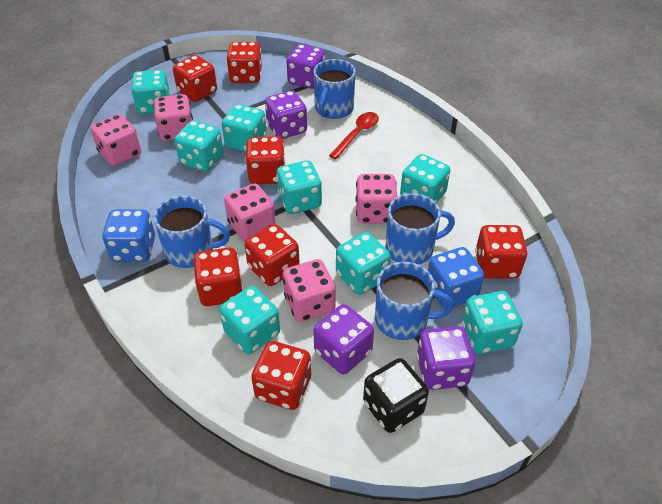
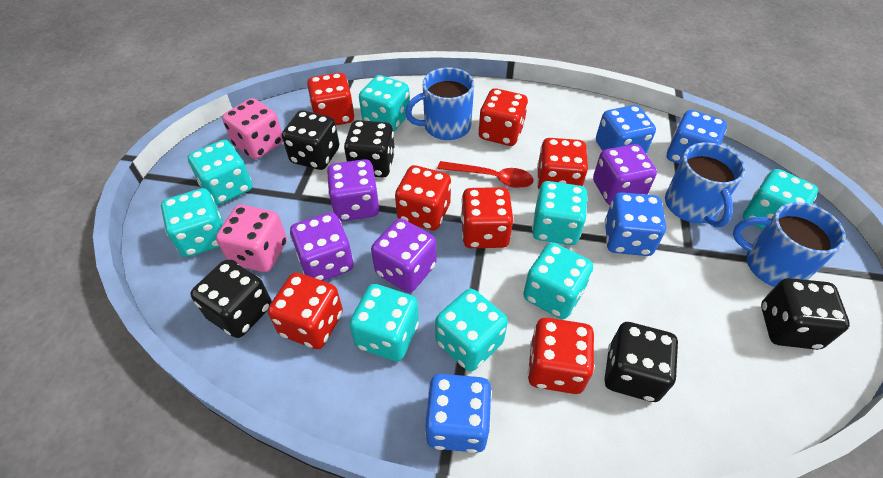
black dice: [363,358,429,433] = 1 -> [190,260,272,338] [282,110,339,170] [344,120,395,178] [605,322,678,402] [761,278,850,350] = 5
blue dice: [102,209,155,262] [428,247,484,309] = 2 -> [425,374,492,453] [596,105,656,154] [605,192,666,256] [667,110,727,164] = 4
blue mug: [153,196,230,268] [313,59,356,119] [375,262,454,340] [385,193,455,265] = 4 -> [405,68,474,140] [665,142,746,227] [733,202,846,287] = 3
pink dice: [91,114,141,166] [153,94,193,141] [224,183,276,241] [283,259,336,322] [355,174,397,224] = 5 -> [216,205,287,272] [222,98,283,159] = 2

